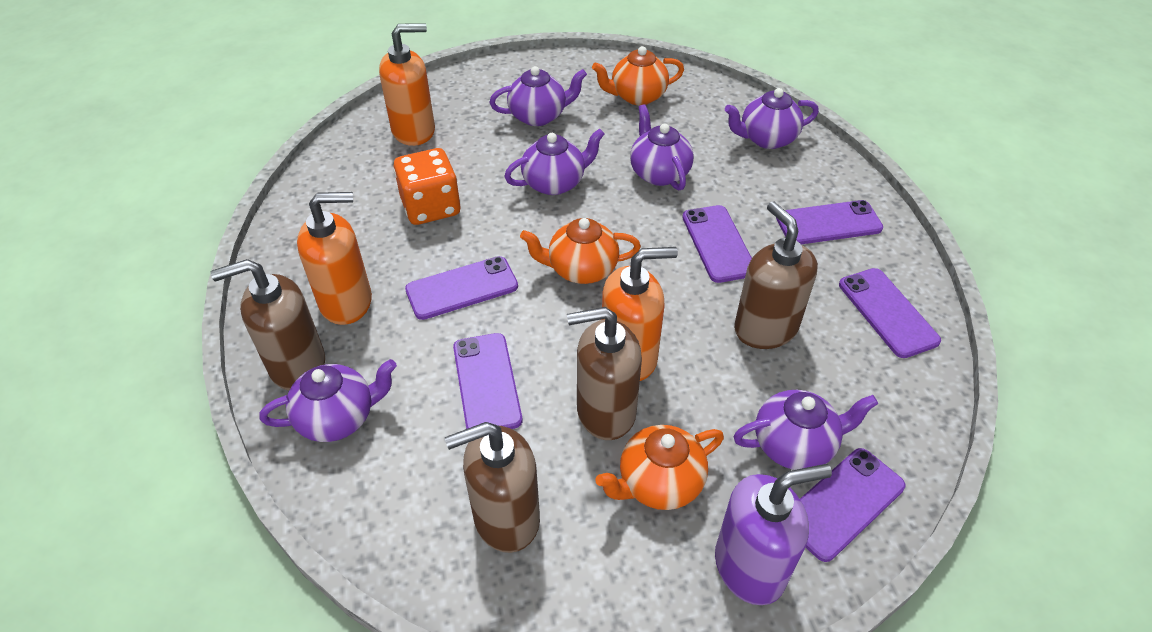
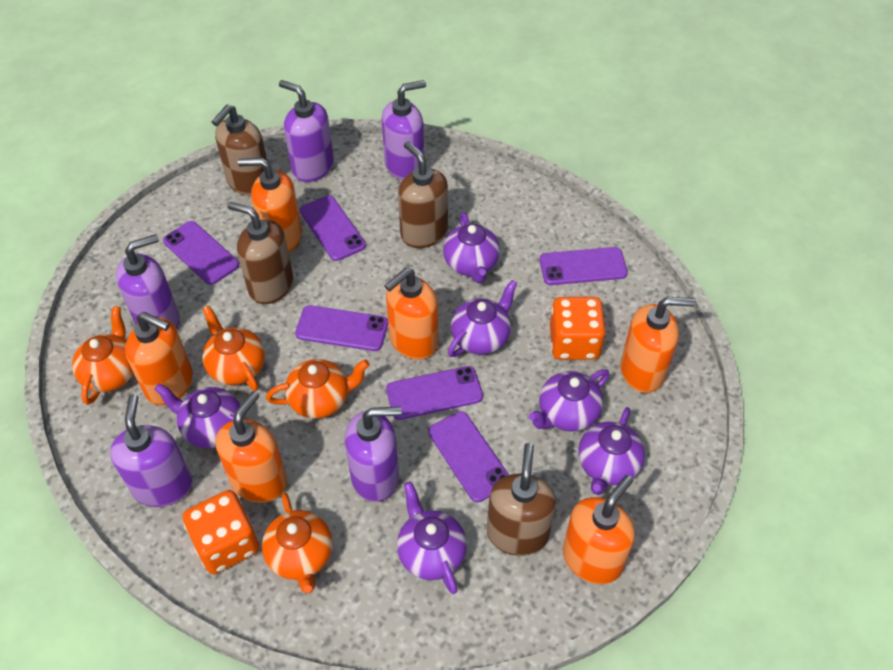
orange dice: [393,148,460,225] = 1 -> [183,490,259,574] [550,297,606,360] = 2
orange soap dispenser: [297,192,372,325] [379,23,435,146] [602,247,678,381] = 3 -> [125,312,193,405] [215,391,287,503] [238,158,302,252] [384,268,438,360] [563,475,635,584] [620,297,695,393] = 6
orange teapot: [520,218,641,284] [592,46,684,105] [595,425,724,510] = 3 -> [72,306,134,405] [202,306,265,391] [262,493,333,593] [266,359,370,419] = 4
purple soap dispenser: [715,464,832,605] = 1 -> [110,394,192,507] [116,234,180,329] [279,80,334,182] [345,406,402,502] [382,80,426,180] = 5

